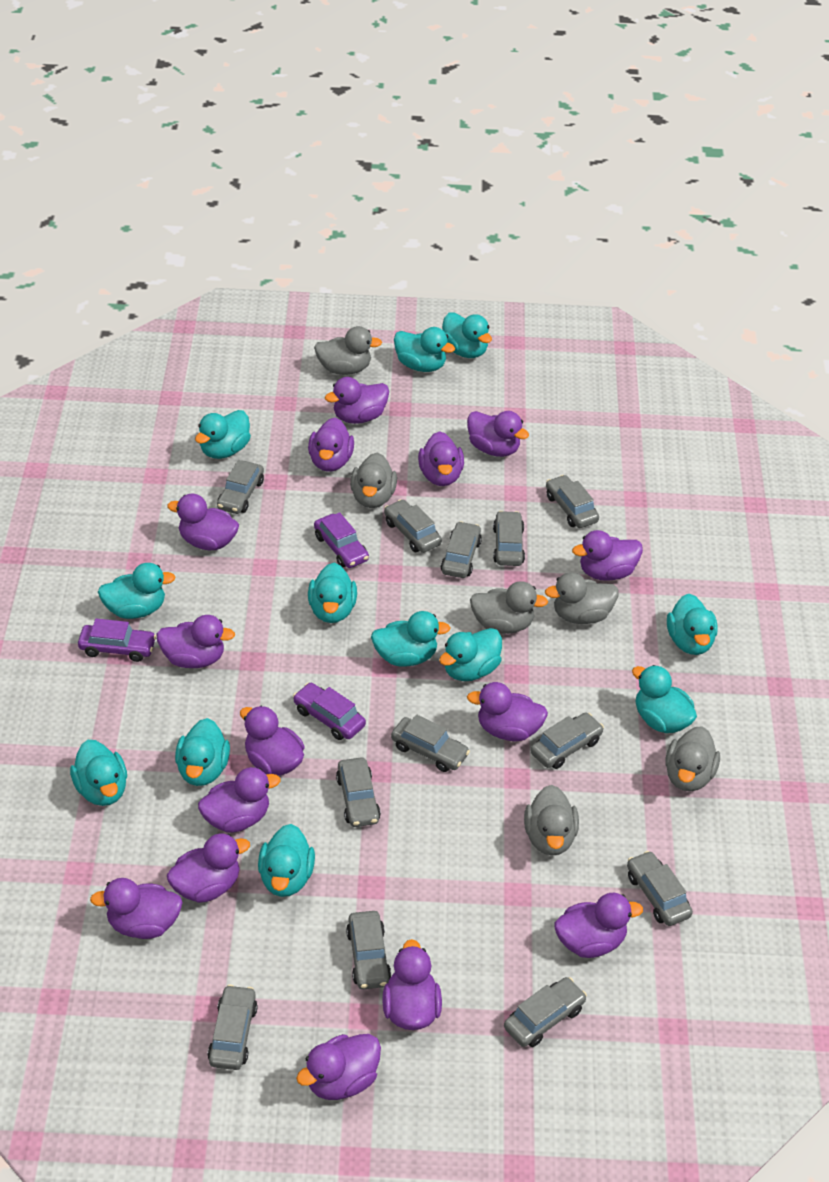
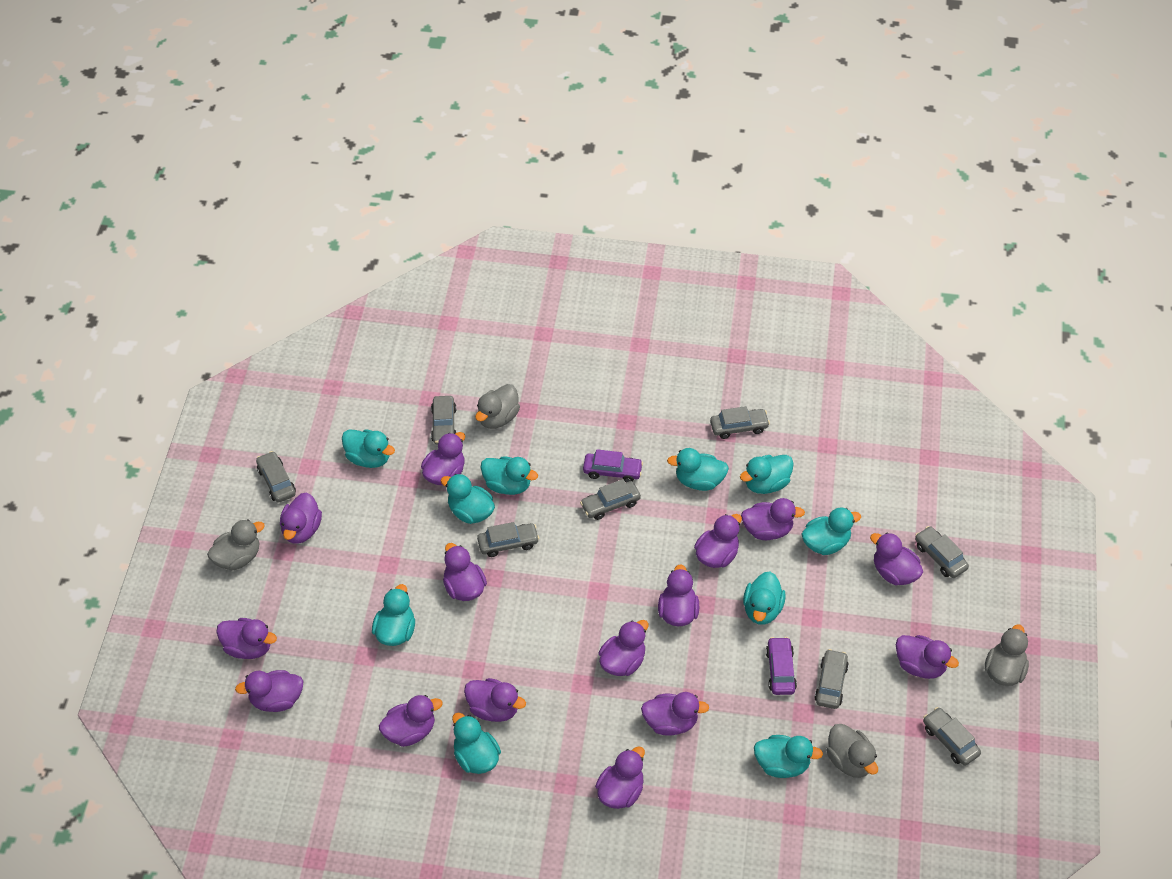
grey car: [207,984,258,1070] [217,460,264,514] [336,758,381,827] [346,911,391,989] [384,499,442,553] [391,714,470,772] [441,521,482,578] [493,511,525,566] [504,977,587,1047] [530,712,604,769] [546,475,599,528] [627,851,693,926] = 12 -> [256,451,296,503] [431,396,456,444] [477,522,539,557] [580,479,641,520] [710,406,770,439] [814,649,849,709] [915,526,969,578] [923,707,981,766] = 8
grey duck: [314,326,382,375] [350,453,397,508] [470,581,548,634] [524,785,579,856] [545,572,619,624] [665,726,720,791] = 6 -> [207,519,265,570] [475,384,520,429] [826,724,878,778] [985,624,1029,686] = 4
purple car: [78,618,156,662] [293,683,366,740] [314,512,369,568] = 3 -> [583,449,643,482] [766,637,797,695] = 2
turquoise duck: [70,740,127,806] [98,563,176,619] [175,718,230,786] [195,410,251,459] [258,824,315,897] [308,563,357,623] [371,611,450,667] [394,327,455,372] [439,628,502,681] [442,313,492,358] [632,665,697,733] [667,594,718,655] = 12 -> [342,429,395,468] [372,584,415,646] [441,474,495,524] [452,712,501,774] [481,456,538,495] [667,448,729,491] [740,455,794,494] [743,571,786,625] [754,735,823,778] [801,507,861,555] = 10

